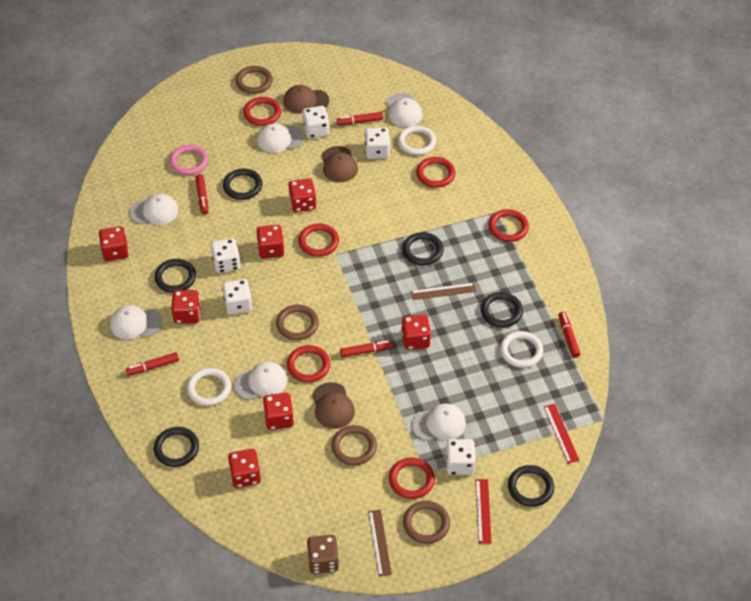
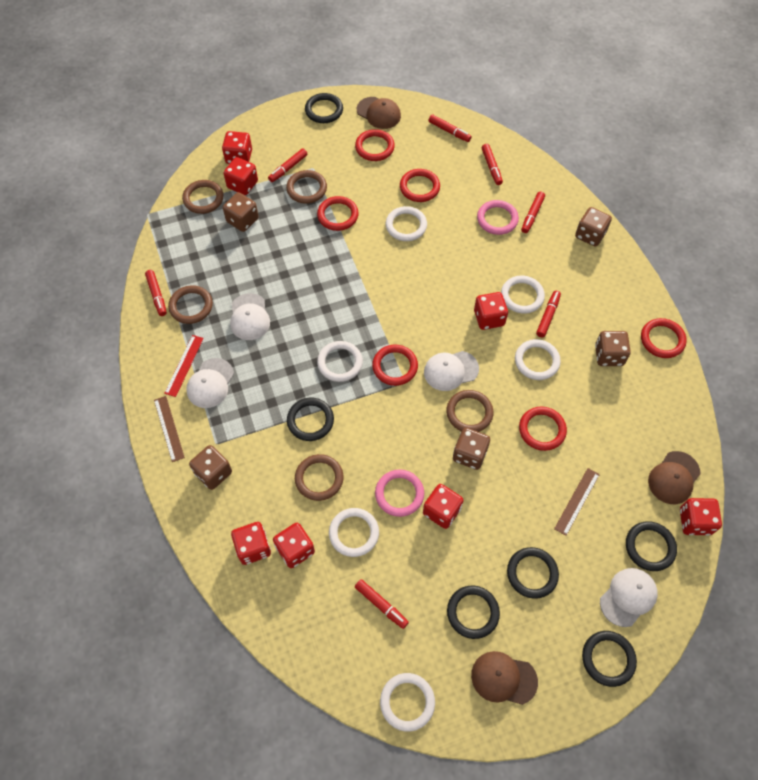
brown dice: [307,535,339,574] = 1 -> [189,445,232,490] [223,192,259,232] [453,428,490,470] [575,207,612,247] [595,331,631,366] = 5
brown ring: [235,66,273,94] [276,305,319,340] [332,425,377,465] [403,501,450,544] = 4 -> [168,285,213,324] [182,180,224,214] [286,170,327,204] [295,454,344,501] [446,390,493,432] = 5
pink ring: [170,145,209,175] = 1 -> [375,469,424,517] [477,200,519,235] = 2
red marker: [126,352,179,376] [195,174,208,215] [337,112,383,125] [340,340,393,357] [558,312,581,358] = 5 -> [145,270,167,316] [268,148,307,182] [355,579,409,629] [428,114,472,142] [482,144,503,185] [521,191,545,233] [536,291,561,337] = 7
red ruler: [476,479,492,543] [544,404,579,463] = 2 -> [164,335,204,397] = 1
white cap: [110,305,162,339] [129,194,179,225] [234,362,287,400] [257,123,304,153] [386,93,423,127] [411,403,466,441] = 6 -> [186,358,234,408] [230,293,270,340] [424,351,479,391] [600,568,658,627] = 4
white dice: [211,238,241,273] [222,279,252,315] [302,106,330,139] [365,127,390,159] [446,439,476,475] = 5 -> none = 0
white ring: [187,368,231,406] [398,125,436,155] [500,331,543,368] = 3 -> [317,341,363,382] [329,508,379,557] [380,673,435,732] [386,206,427,241] [501,276,545,314] [515,339,561,380] = 6

